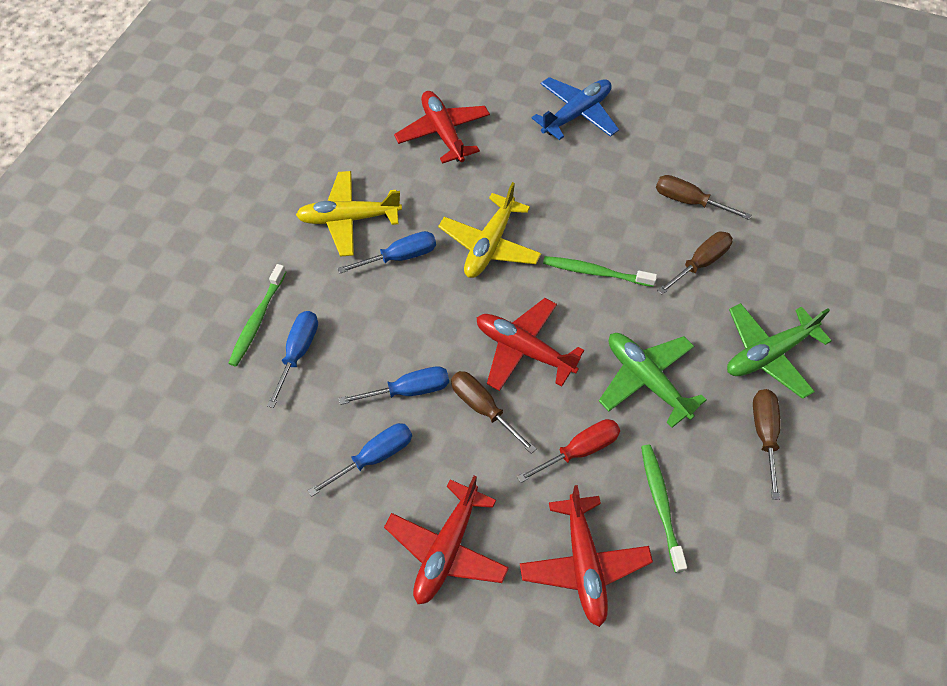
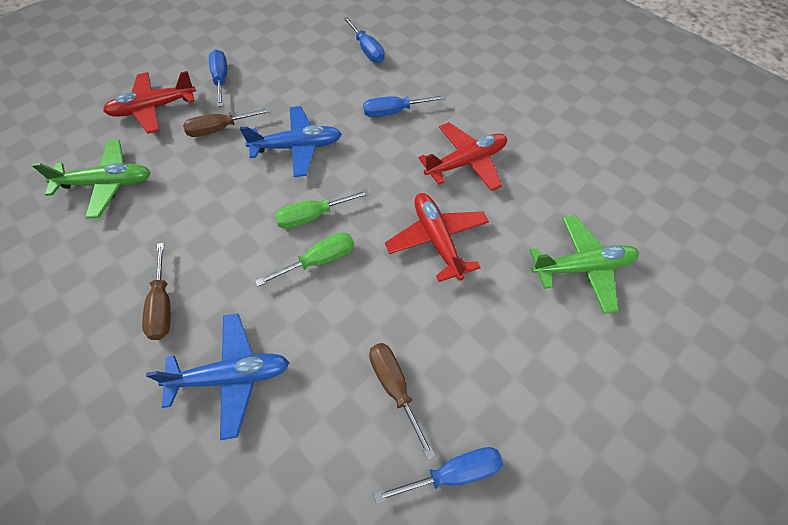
blue plane: [532,77,619,140] = 1 -> [146,314,289,440] [240,106,342,177] = 2
brown screwdriver: [451,371,536,454] [656,175,751,220] [657,231,733,295] [753,389,781,500] = 4 -> [142,243,171,340] [183,108,271,137] [369,343,435,459] = 3
green screwdriver: none = 0 -> [255,232,354,286] [275,190,370,229] = 2
green toothbrush: [228,264,286,367] [543,256,657,287] [641,445,687,573] = 3 -> none = 0
red plane: [384,476,509,604] [394,91,490,164] [477,298,584,391] [520,485,653,627] = 4 -> [103,71,196,134] [385,193,489,282] [418,122,507,191] = 3
red screwdriver: [517,419,620,483] = 1 -> none = 0
yellow plane: [296,171,402,257] [438,182,541,278] = 2 -> none = 0

